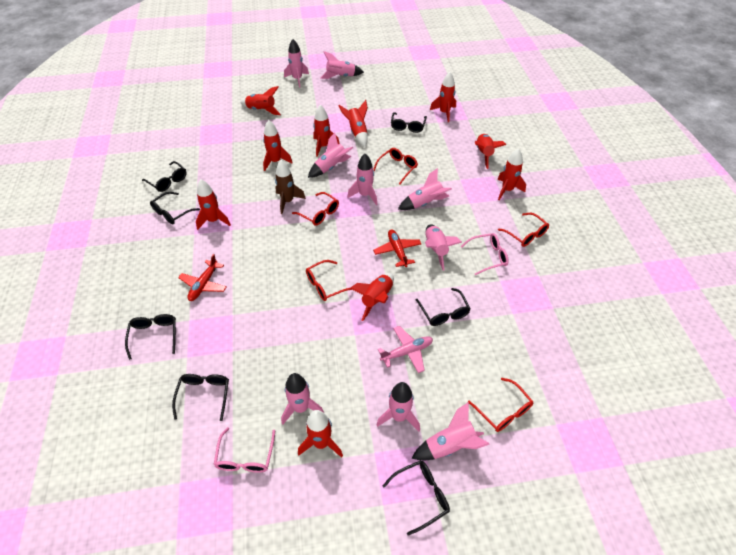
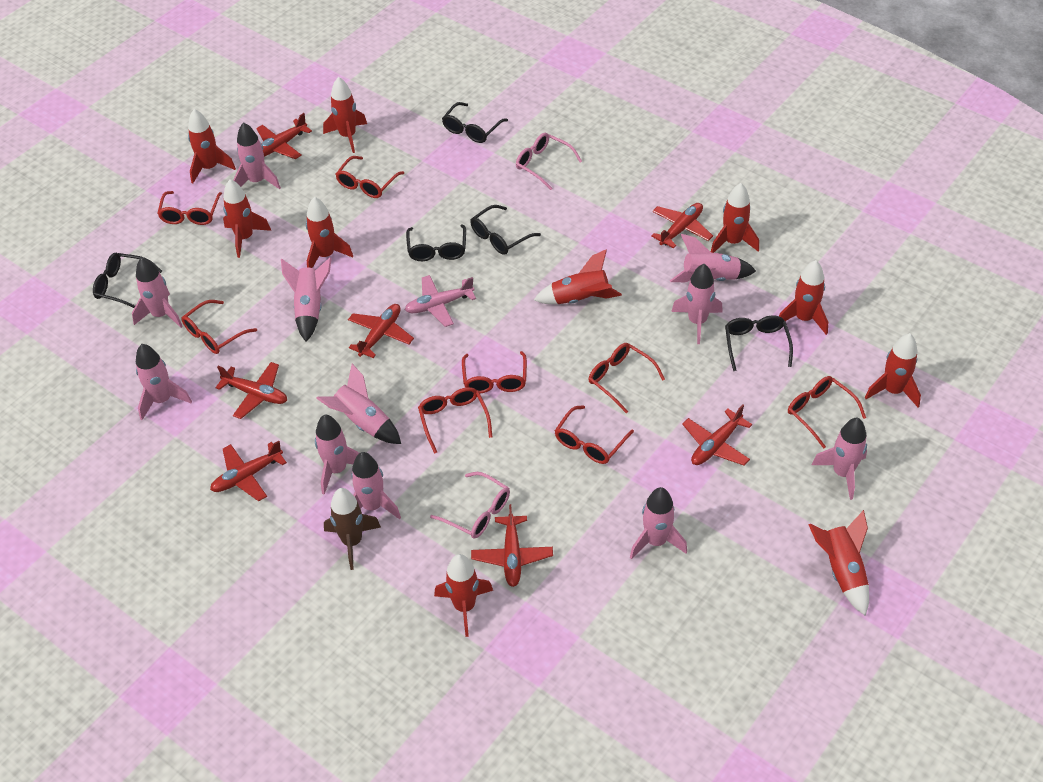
black glasses: [125,314,176,360] [142,161,187,192] [150,192,200,224] [172,374,229,421] [383,460,450,536] [391,112,427,133] [416,288,471,326] = 7 -> [93,253,162,308] [406,224,466,261] [442,102,508,143] [470,205,541,255] [725,315,793,371] = 5
pink rocket: [281,373,324,425] [284,39,309,88] [308,133,353,178] [320,51,364,79] [347,154,377,205] [377,382,420,431] [398,168,452,210] [412,402,490,461] [425,224,462,270] = 9 -> [132,257,183,328] [136,344,192,420] [233,122,281,189] [281,257,332,342] [315,415,359,495] [316,364,401,444] [351,452,401,519] [630,487,687,559] [670,234,756,282] [671,264,723,344] [812,418,867,500] = 11
red glasses: [292,192,339,226] [306,260,352,301] [373,148,418,184] [468,378,533,432] [498,213,549,247] = 5 -> [157,191,222,225] [182,300,257,354] [335,156,404,198] [418,387,492,454] [462,351,527,393] [555,405,634,464] [588,343,665,413] [788,376,866,449] = 8
red plane: [178,254,227,301] [373,229,421,267] = 2 -> [210,441,287,501] [215,362,287,419] [256,113,312,159] [348,304,414,358] [471,504,553,587] [651,203,713,248] [682,404,752,466] = 7

